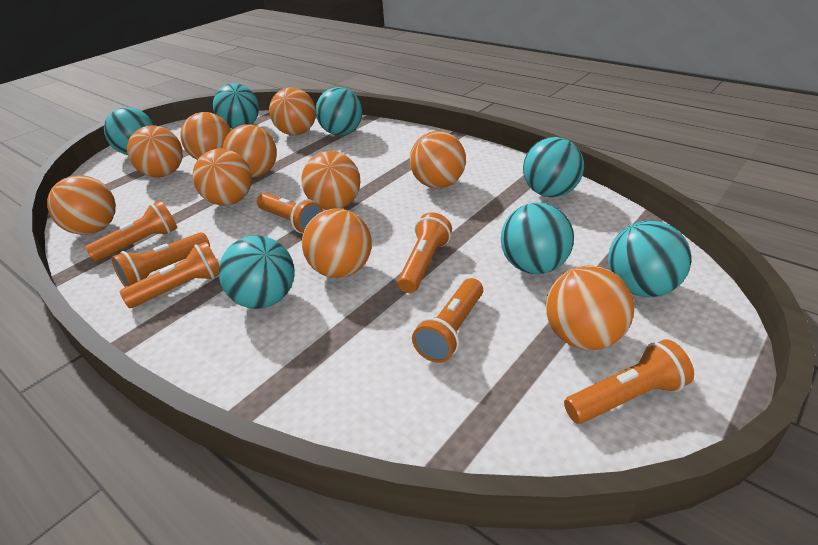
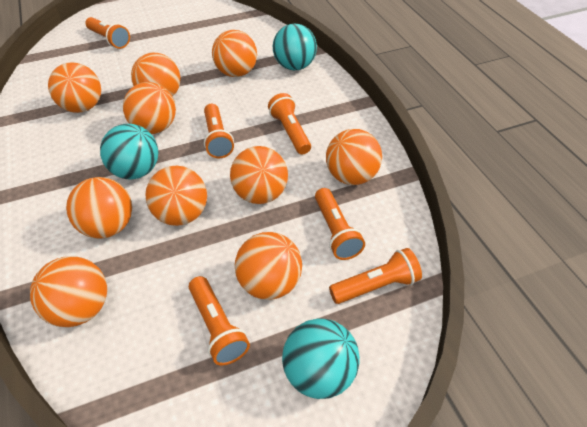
orange flashlight: [85,201,177,262] [112,233,210,287] [120,242,219,308] [257,193,323,233] [397,212,452,293] [412,278,483,363] [564,339,694,424] = 7 -> [86,17,130,49] [189,276,250,365] [204,104,234,158] [268,93,311,154] [315,188,365,260] [329,248,422,304] = 6
turquoise ball: [104,107,155,155] [213,83,259,129] [219,236,294,309] [316,87,362,136] [501,203,574,274] [523,137,584,197] [608,221,691,297] = 7 -> [100,124,158,180] [273,24,317,70] [282,318,360,399] = 3

